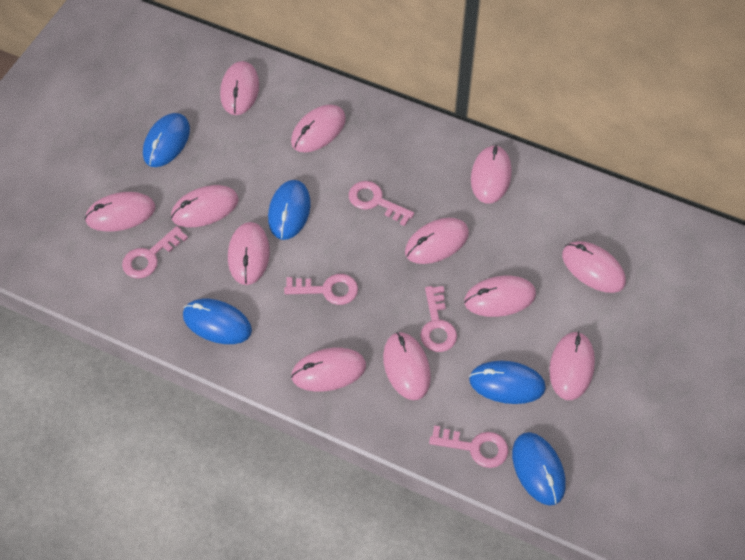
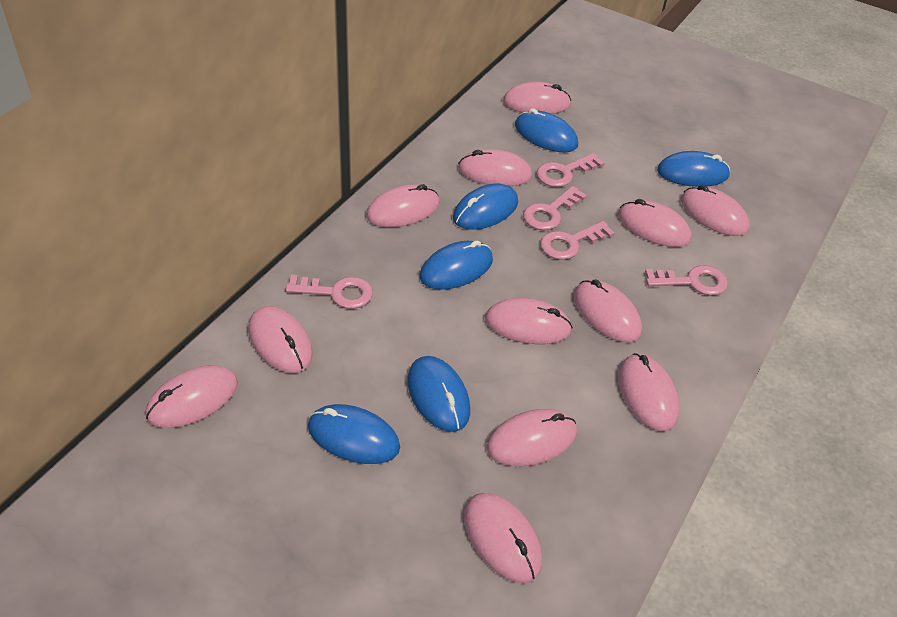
blue mouse: [143,113,190,167] [183,299,252,344] [268,180,311,240] [469,361,546,404] [512,432,566,506] = 5 -> [308,404,400,464] [408,356,470,432] [420,240,493,290] [453,184,518,230] [515,108,578,153] [657,151,730,187] = 6

